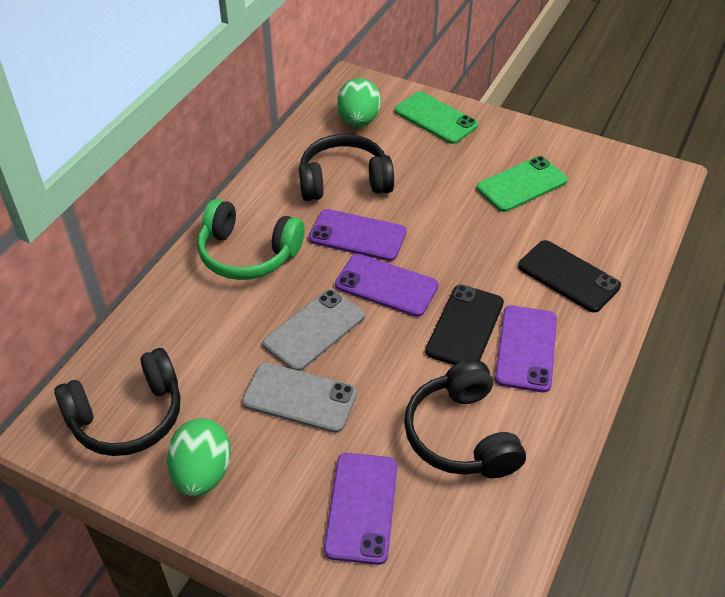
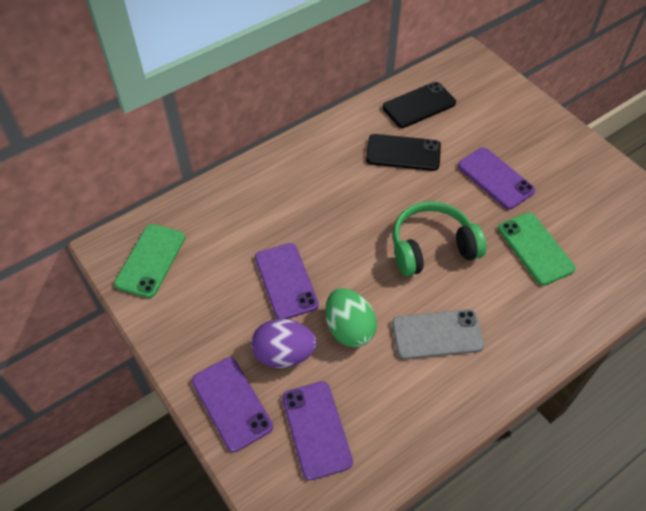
black headphones: [54,348,181,456] [299,134,394,201] [404,360,526,478] = 3 -> none = 0
green egg: [167,418,231,497] [337,78,381,127] = 2 -> [325,288,377,348] = 1
grey phone: [242,362,357,433] [263,289,365,371] = 2 -> [392,309,485,359] = 1
purple egg: none = 0 -> [252,319,317,368] = 1

